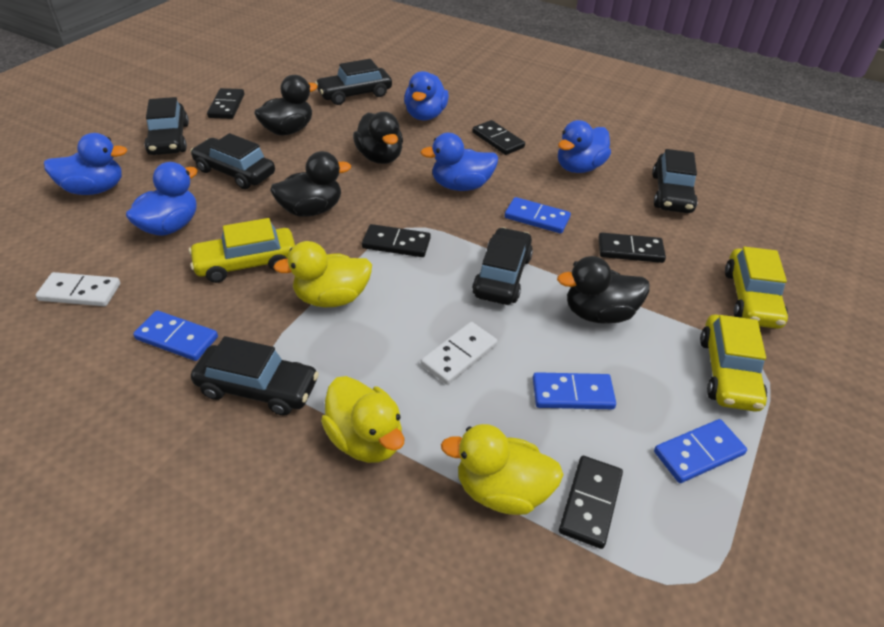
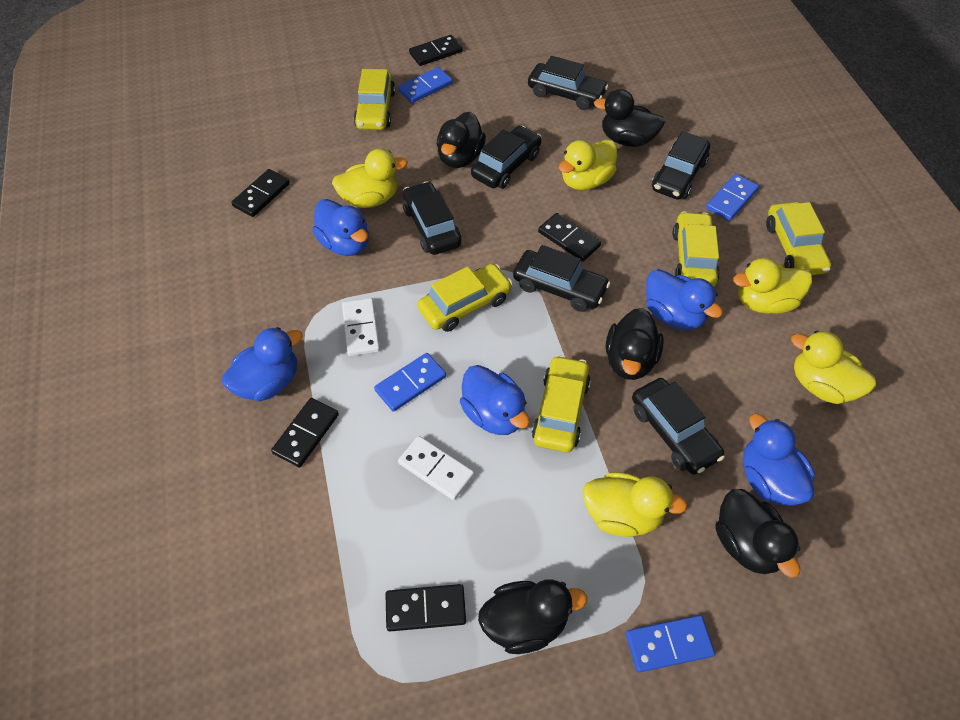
black duck: [254,75,318,135] [270,151,351,217] [353,112,403,164] [557,256,650,324] = 4 -> [437,112,486,168] [478,579,587,654] [594,89,665,147] [606,308,664,380] [716,489,800,577] = 5
yellow car: [189,218,295,283] [700,315,767,412] [725,247,788,329] = 3 -> [354,69,395,130] [417,264,512,332] [532,355,591,452] [672,211,720,287] [766,202,831,275] = 5
yellow duck: [273,241,372,307] [321,376,404,463] [441,424,564,515] = 3 -> [332,149,408,208] [559,139,617,190] [583,472,687,537] [733,258,812,314] [791,331,876,404] = 5

